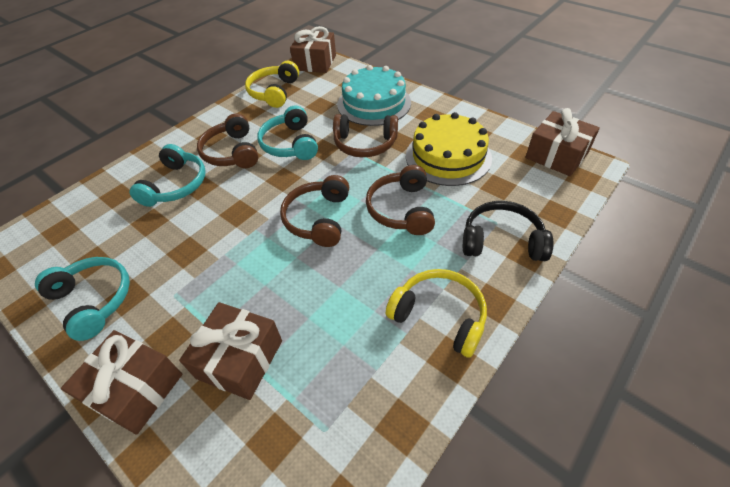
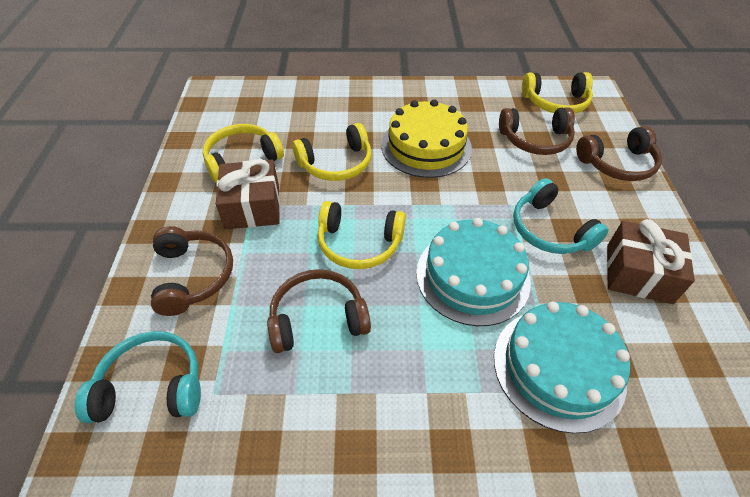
black headphones: [463,201,554,261] = 1 -> none = 0
brown gift: [61,330,182,435] [179,302,282,400] [290,26,336,73] [525,108,600,176] = 4 -> [216,159,280,229] [607,219,695,304] = 2
turquoise cake: [337,65,411,126] = 1 -> [416,218,531,326] [494,302,630,434] = 2
turquoise headphones: [35,257,130,341] [130,144,206,207] [257,105,318,160] = 3 -> [75,331,201,423] [513,178,608,254] = 2
yellow headphones: [245,61,299,108] [386,269,487,358] = 2 -> [203,124,284,183] [292,123,371,181] [317,201,406,269] [522,72,593,114] = 4

